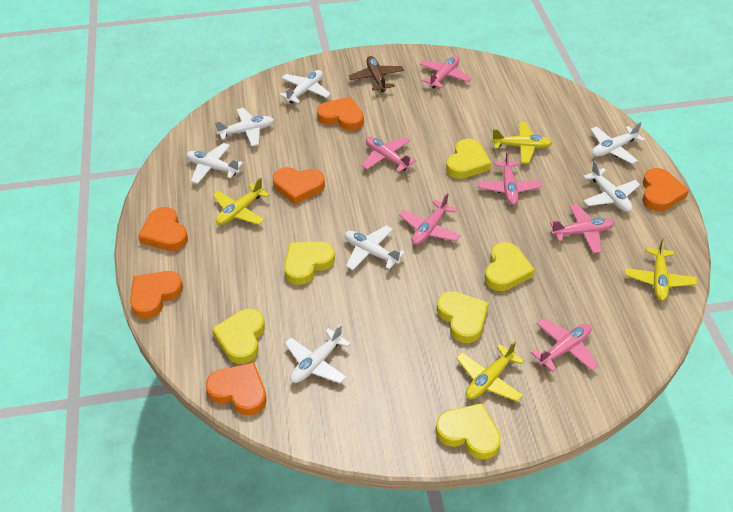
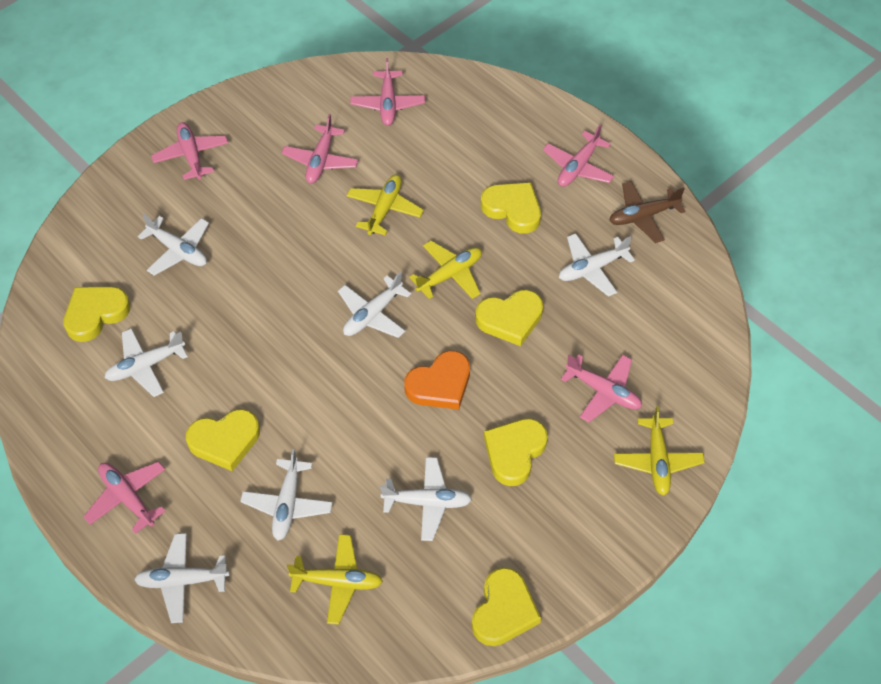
orange heart: [130,271,183,319] [138,207,188,251] [206,362,267,415] [273,167,325,205] [317,97,364,131] [642,168,689,211] = 6 -> [404,351,470,410] = 1

